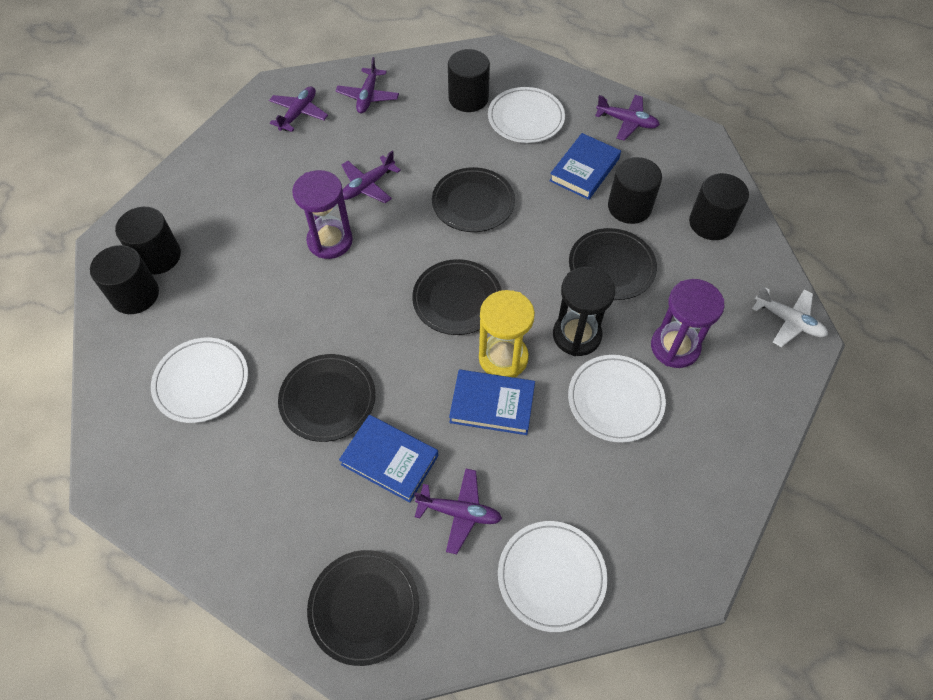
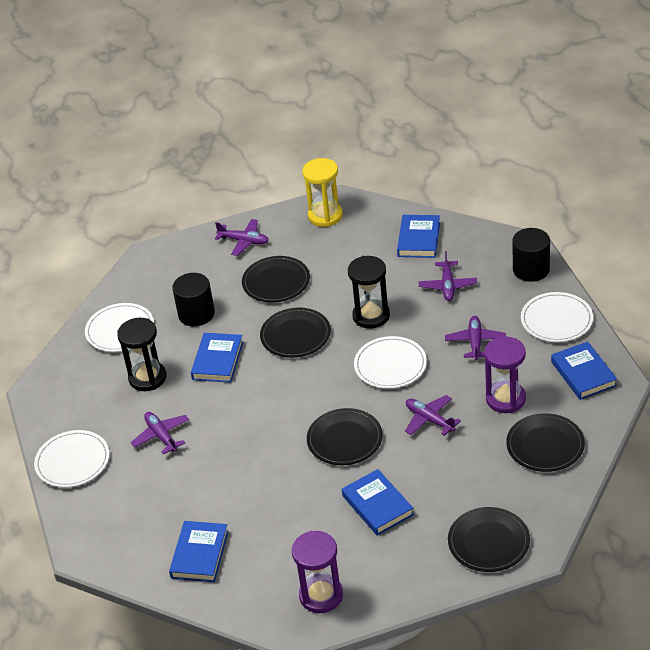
black cylinder: [90,245,159,314] [115,207,181,275] [448,49,490,112] [608,157,662,224] [689,173,749,240] = 5 -> [172,273,215,327] [512,228,550,282] = 2
black hourglass: [553,267,615,356] = 1 -> [117,318,166,391] [348,256,390,329] = 2
blue book: [339,415,438,502] [449,370,535,435] [549,133,621,200] = 3 -> [169,521,229,582] [191,333,243,383] [342,469,414,536] [397,215,440,258] [551,341,617,400] = 5
white plane: [752,287,828,347] = 1 -> none = 0

